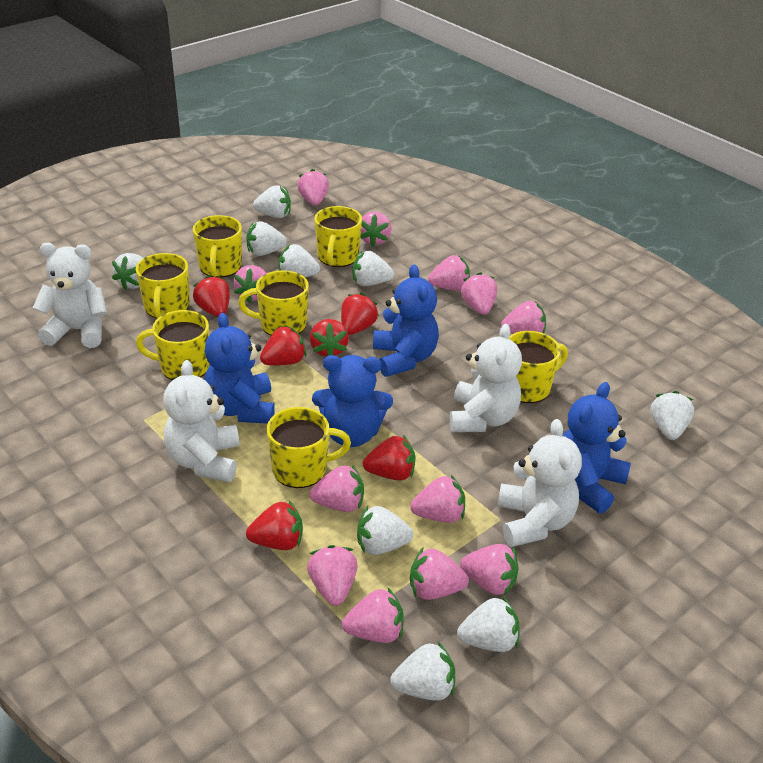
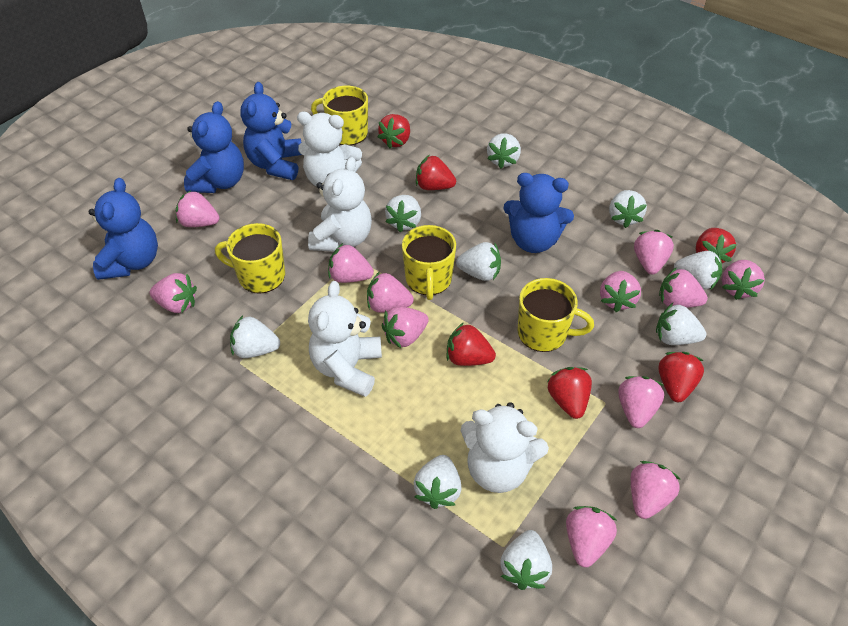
yellow mug: [136,253,190,319] [136,310,210,380] [193,215,242,277] [238,270,309,336] [267,407,351,488] [314,206,362,267] [509,331,568,403] = 7 -> [215,223,285,294] [311,86,368,146] [402,225,456,300] [518,278,594,352] = 4

